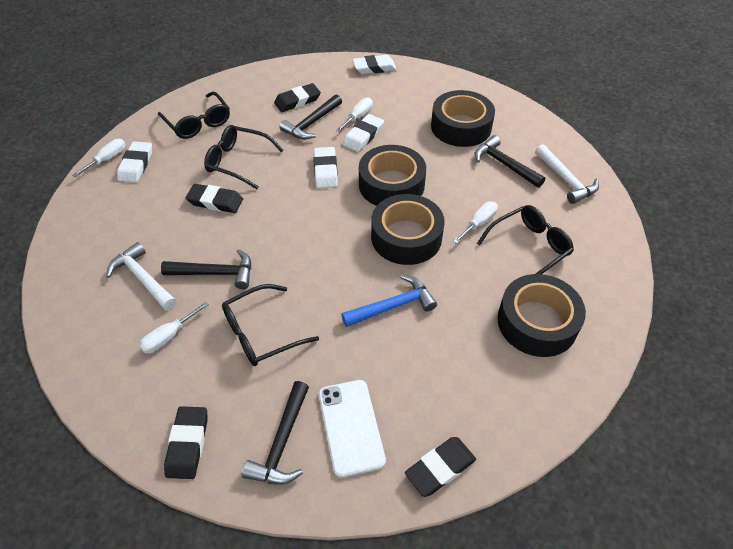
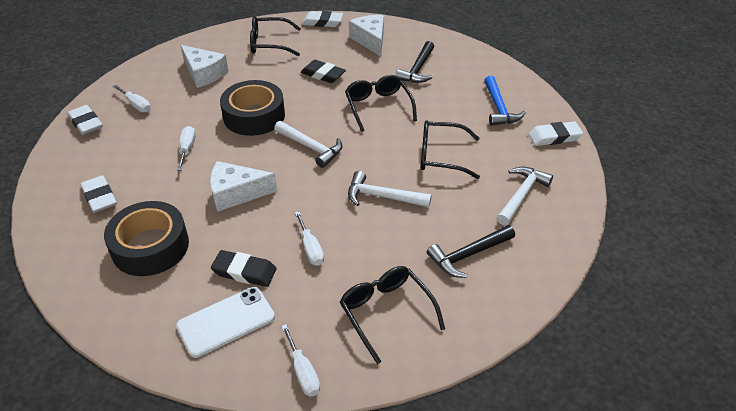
black eraser: [164,406,208,479] [186,184,243,213] [274,83,321,112] [405,437,476,497] = 4 -> [211,250,277,287] [301,60,346,83] = 2
black hammer: [161,249,251,289] [242,381,309,485] [279,94,342,140] [475,135,545,188] = 4 -> [395,41,434,83] [427,225,515,278] = 2
black tape: [359,145,426,206] [371,194,445,265] [431,90,495,147] [497,274,586,357] = 4 -> [104,201,189,276] [220,80,285,136] = 2
white cheese: none = 0 -> [180,45,228,88] [210,161,277,212] [349,15,384,56] = 3
white hammer: [106,242,176,310] [535,144,599,204] = 2 -> [274,121,342,168] [348,171,432,207] [497,166,553,226] = 3

